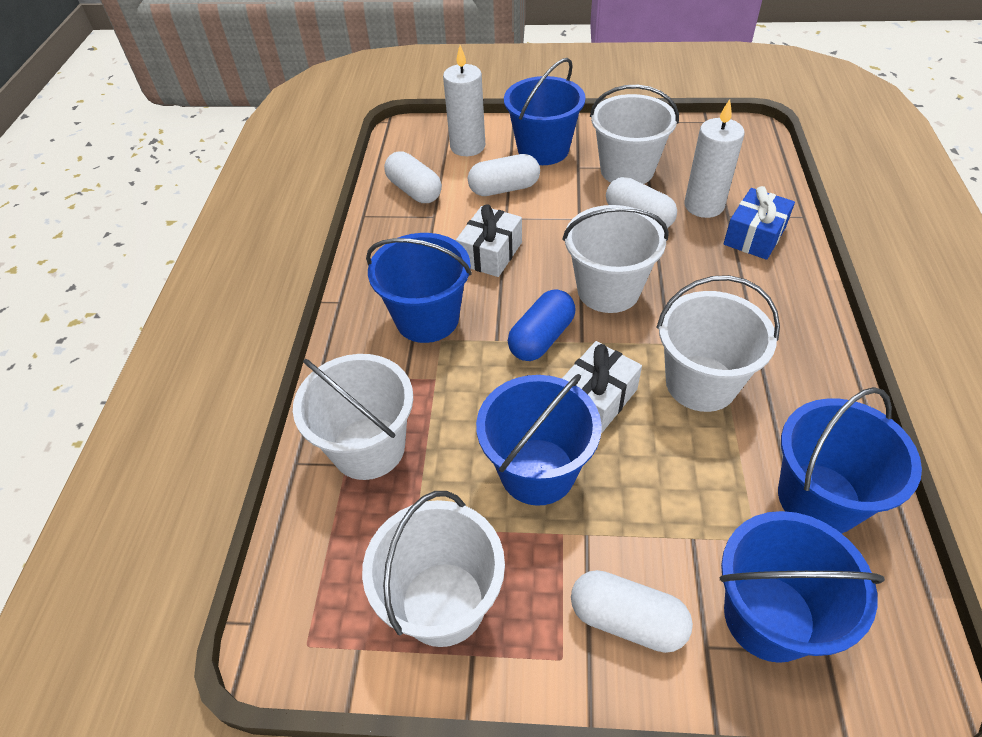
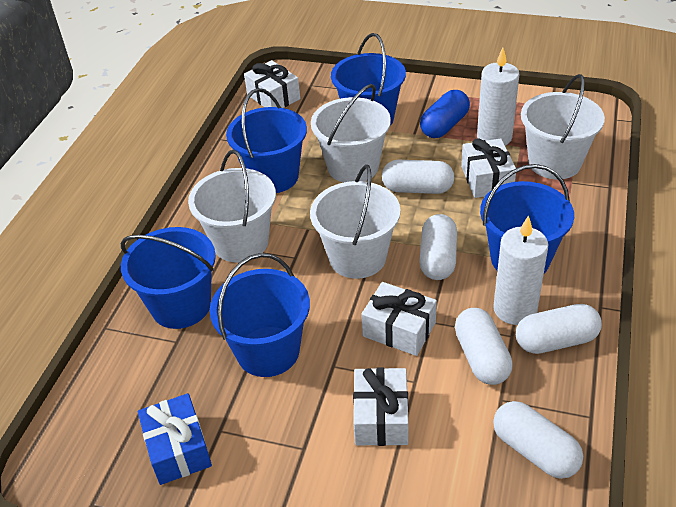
white bucket: [293,354,413,480] [362,491,505,647] [563,205,669,313] [590,85,679,184] [657,275,780,412] = 5 -> [188,150,276,263] [310,165,401,279] [311,84,391,183] [521,74,605,179] = 4
white capsule: [384,151,442,203] [468,154,540,196] [571,570,693,653] [606,177,677,228] = 4 -> [382,160,454,194] [419,214,457,280] [455,308,513,385] [493,401,583,479] [516,304,602,354] = 5
white gift: [456,204,522,277] [562,341,642,433] = 2 -> [244,60,300,108] [353,367,409,446] [361,282,437,356] [461,138,516,198] = 4

